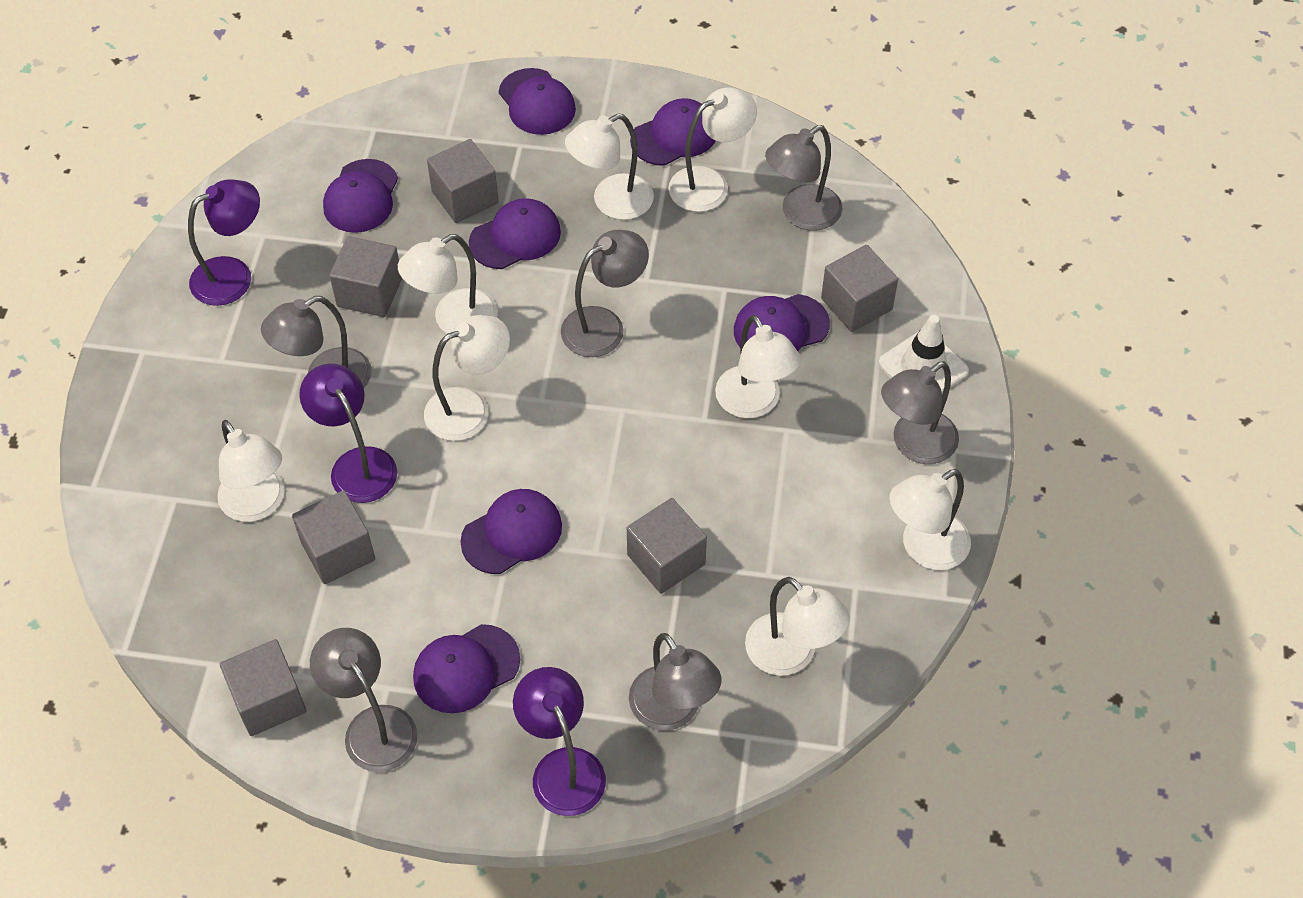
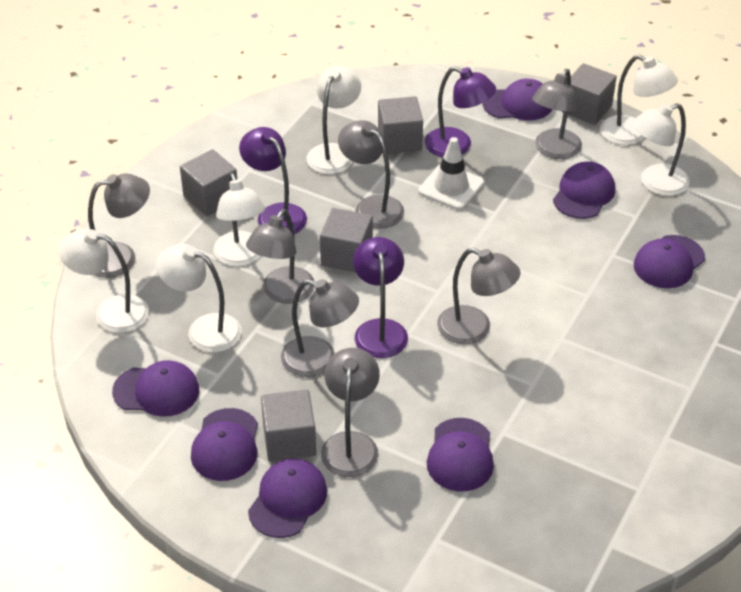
grey cube: [220,639,307,736] [292,490,375,584] [329,236,402,317] [427,139,499,223] [627,498,707,594] [821,245,898,332] = 6 -> [180,149,237,216] [261,390,316,461] [320,208,373,272] [378,96,423,154] [562,63,617,125] = 5
grey lamp: [261,296,372,388] [310,628,418,772] [561,230,649,357] [629,633,722,731] [765,125,842,231] [881,361,959,464] = 6 -> [88,173,150,278] [246,209,314,304] [281,279,359,377] [321,348,380,477] [338,120,404,229] [437,248,521,344] [532,69,582,159] = 7
white lamp: [217,420,285,522] [398,234,498,334] [424,315,510,441] [565,113,654,220] [668,88,757,212] [715,315,801,418] [745,577,850,676] [889,469,971,570] = 8 -> [58,229,149,333] [156,244,242,352] [213,173,265,266] [307,66,361,174] [600,55,678,145] [632,103,690,196] = 6

